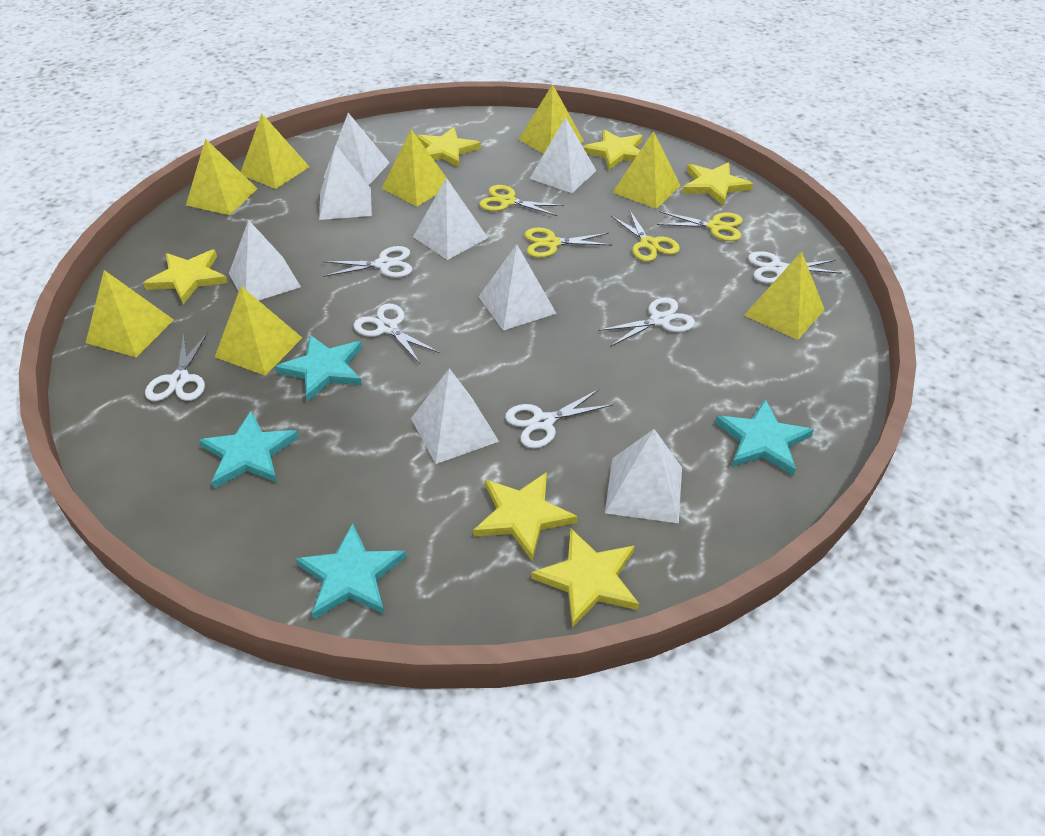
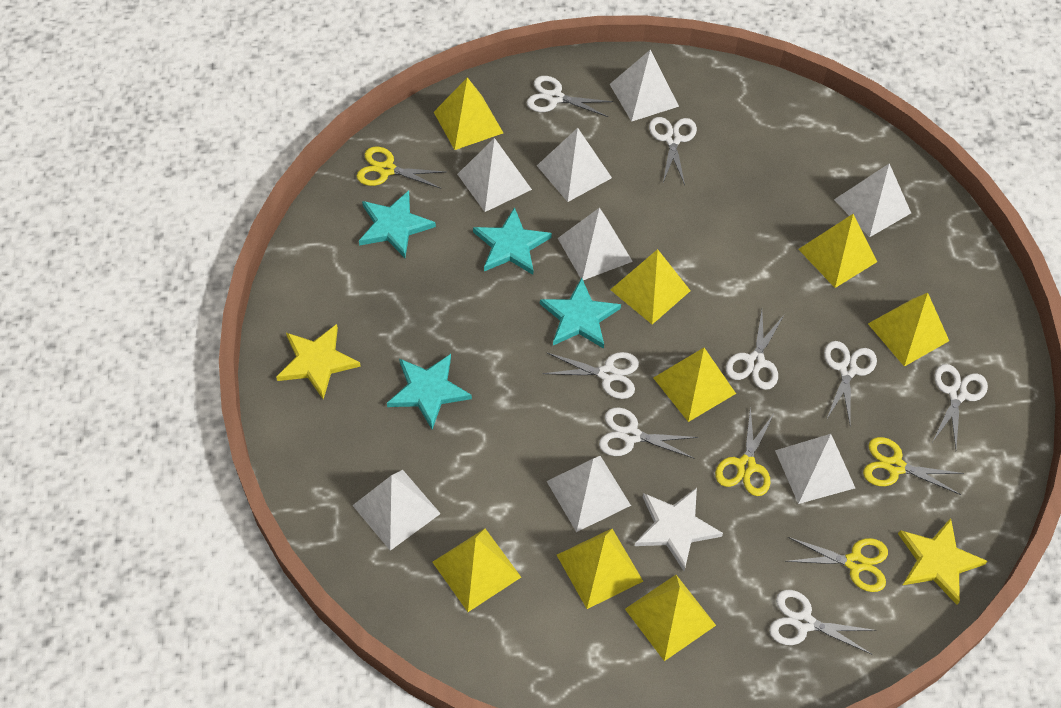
white scissors: [145,332,208,401] [323,246,412,278] [354,303,440,363] [505,389,613,448] [598,297,695,346] [748,251,842,283] = 6 -> [527,76,613,117] [542,352,639,399] [599,407,699,459] [649,117,697,185] [726,310,785,390] [769,590,877,655] [824,341,877,424] [933,364,988,448] = 8
white star: none = 0 -> [635,488,723,571] = 1
yellow star: [143,250,228,304] [417,127,481,167] [473,472,578,560] [531,529,639,628] [583,129,643,170] [683,162,753,206] = 6 -> [276,324,361,400] [898,518,988,605] = 2

